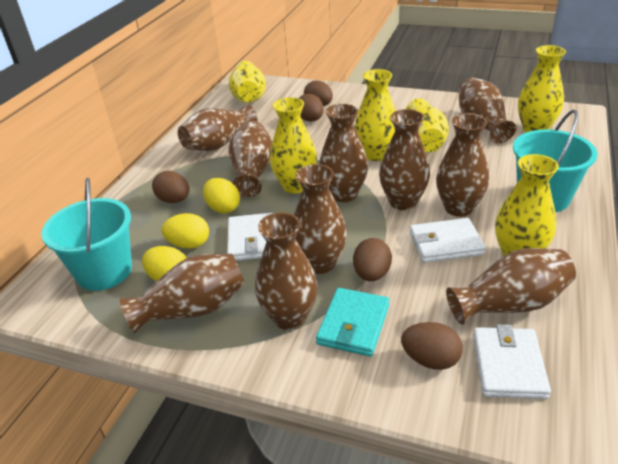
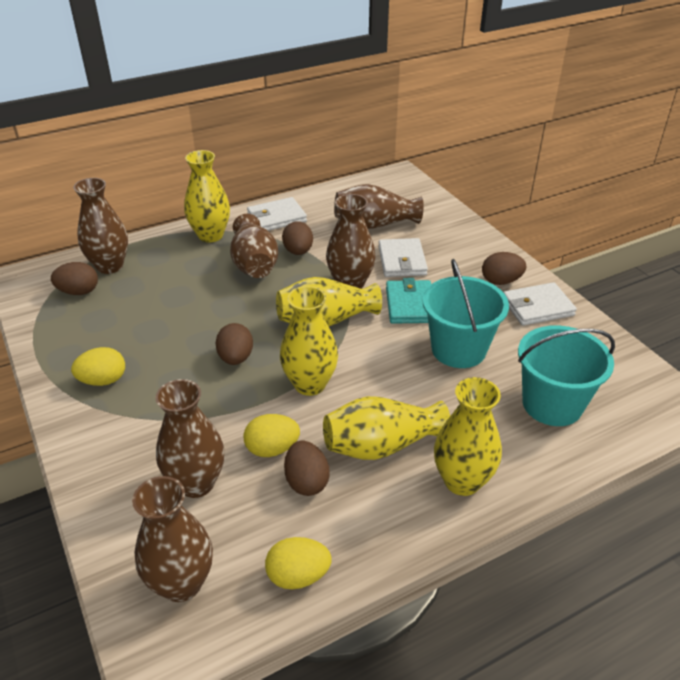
brown vase: [120,254,245,333] [178,105,257,151] [229,121,272,197] [255,213,318,330] [294,164,347,274] [319,104,368,202] [379,109,430,210] [436,114,489,217] [446,248,576,325] [459,77,516,143] = 10 -> [73,178,128,274] [132,476,213,602] [155,379,224,498] [230,214,278,278] [326,194,376,289] [334,184,424,229] = 6
yellow vase: [229,61,266,103] [270,97,317,194] [355,69,396,161] [406,98,449,152] [495,154,559,256] [518,45,566,132] = 6 -> [184,150,230,242] [276,277,382,327] [280,286,338,396] [323,396,450,460] [434,377,502,496] = 5

